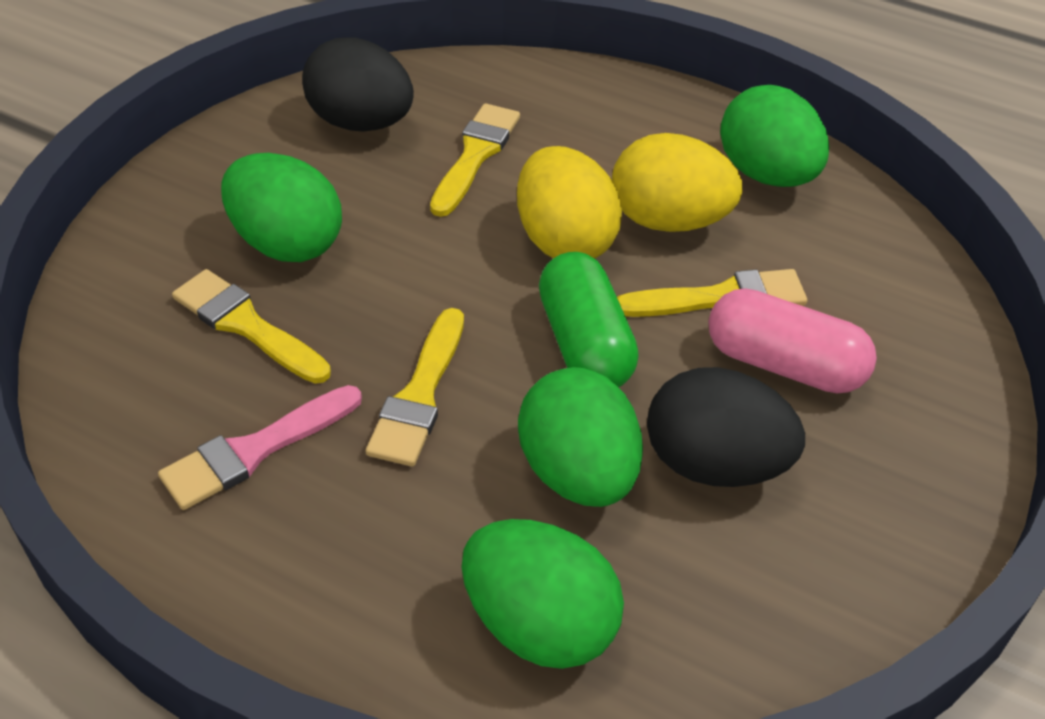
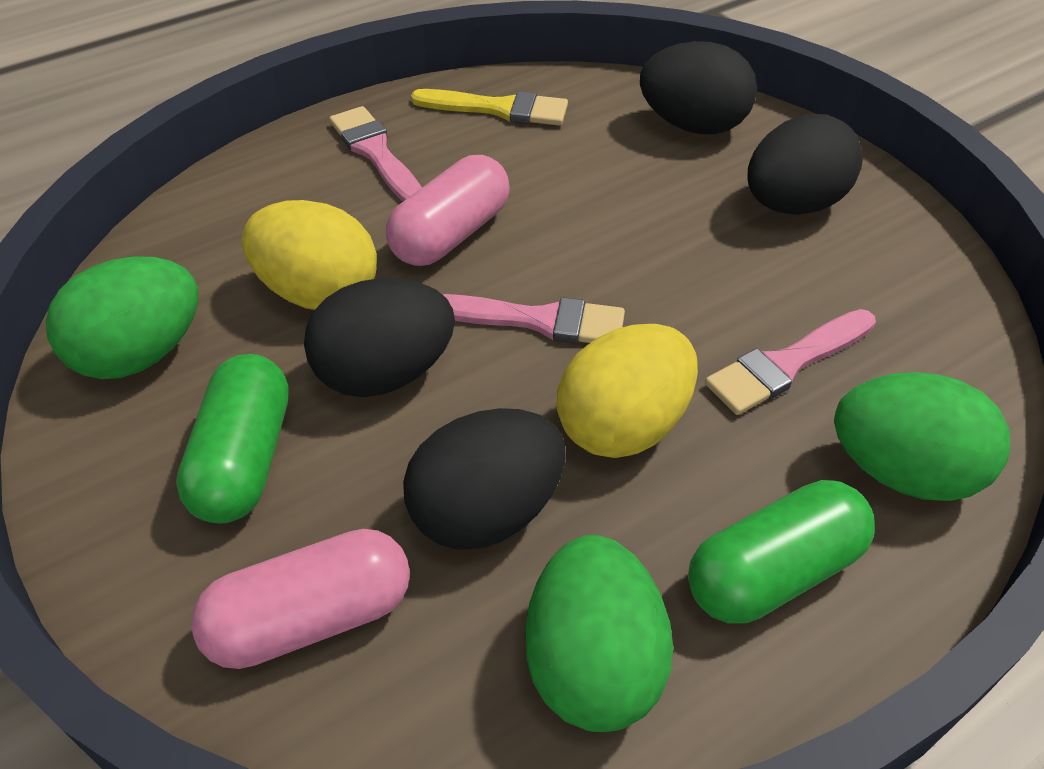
black egg: [302,37,414,132] [647,367,805,487] = 2 -> [304,278,455,397] [403,408,566,550] [640,41,757,134] [748,114,863,215] = 4
green capsule: [539,252,639,388] = 1 -> [176,354,289,524] [688,480,875,624] = 2
green egg: [221,153,342,262] [461,519,624,669] [518,367,643,507] [720,85,829,187] = 4 -> [46,256,198,379] [525,535,673,732] [834,372,1010,501] = 3
pink brush: [158,385,362,510] = 1 -> [329,106,422,201] [442,294,625,343] [705,309,876,415] = 3
pink capsule: [708,288,877,394] = 1 -> [191,529,410,669] [386,155,510,266] = 2
yellow brush: [172,269,331,384] [366,308,464,467] [430,103,520,217] [617,269,807,317] = 4 -> [411,89,568,126] = 1

